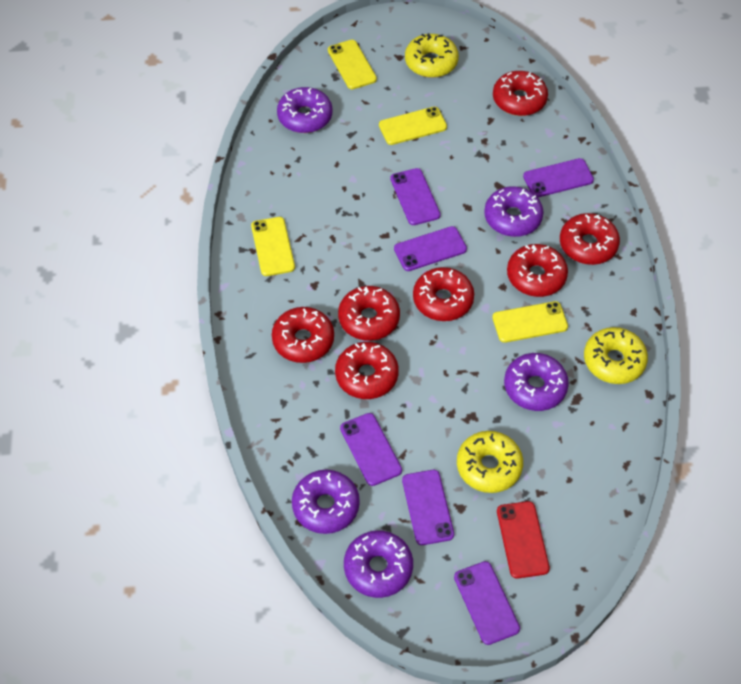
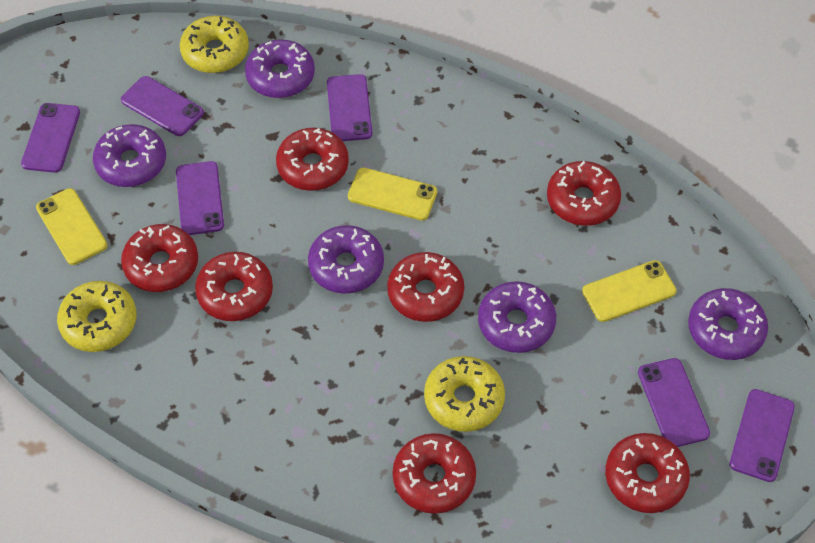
red phone: [497,501,550,579] = 1 -> none = 0
yellow phone: [251,217,295,276] [328,40,377,89] [379,107,447,145] [492,301,568,343] = 4 -> [36,188,108,265] [348,168,437,221] [582,260,677,322] = 3

